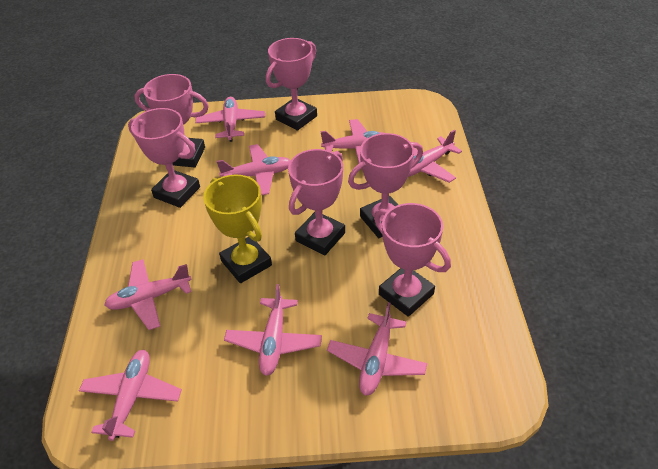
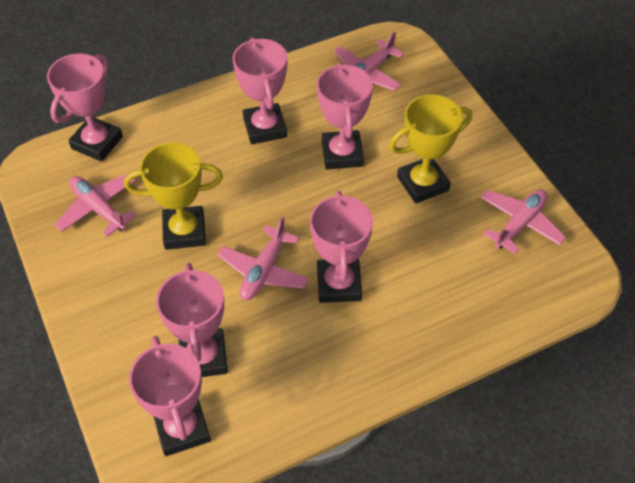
pink plane: [79,350,182,441] [104,259,192,330] [195,97,265,142] [217,144,290,195] [224,284,322,376] [320,119,383,163] [327,302,427,395] [408,129,462,183] = 8 -> [54,174,137,236] [217,217,309,300] [334,31,404,91] [481,189,566,254] = 4
yellow trophy: [203,174,272,283] = 1 -> [124,142,223,250] [389,94,472,204] = 2

